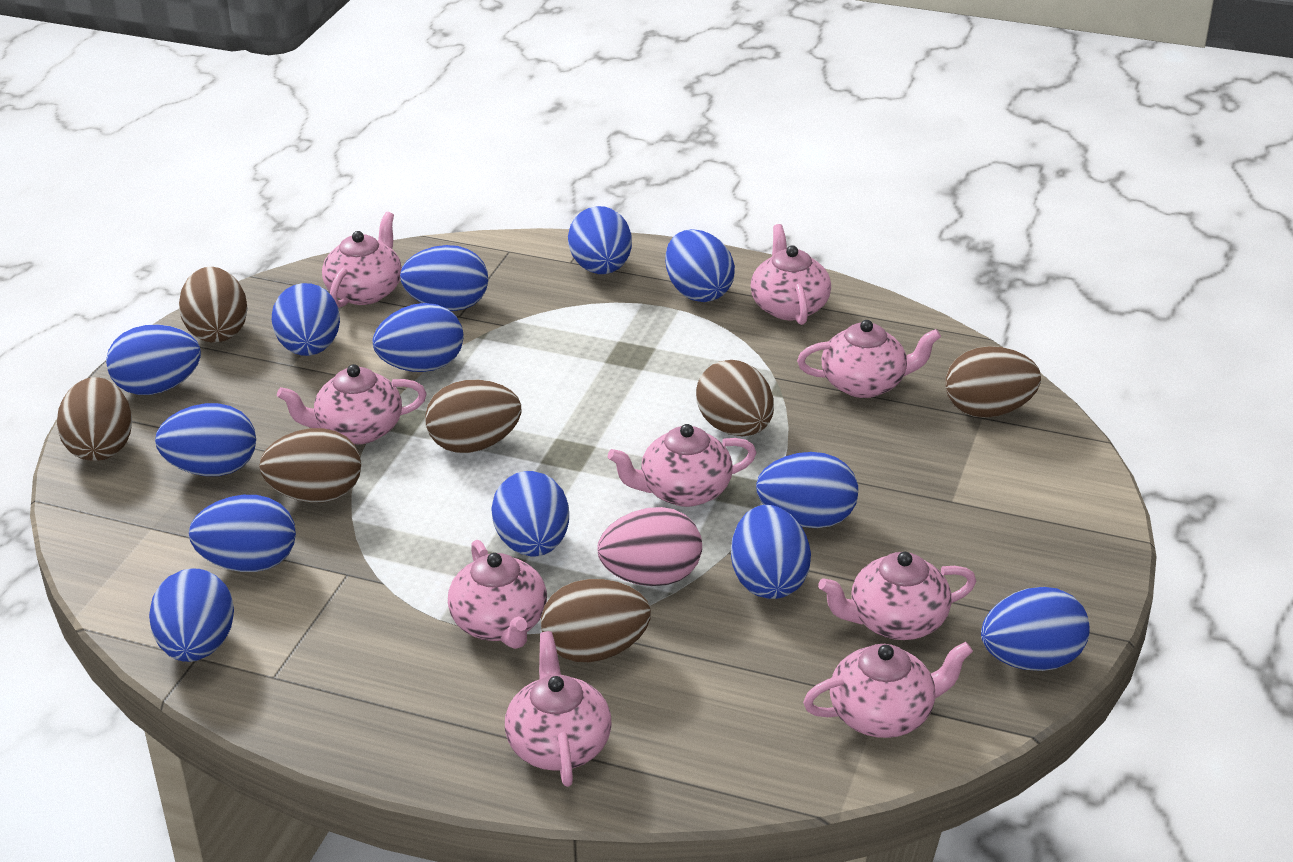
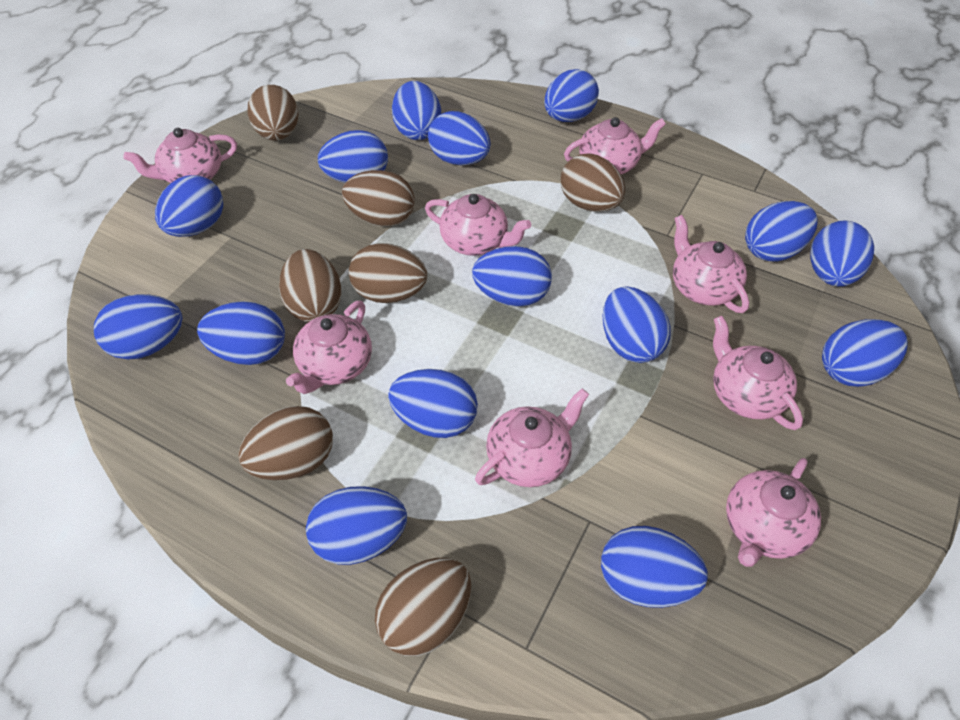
blue egg: [106,325,201,395] [149,568,234,662] [155,403,256,476] [189,495,296,572] [272,283,340,356] [373,303,464,372] [400,245,488,311] [491,471,569,556] [568,206,632,274] [665,229,735,302] [731,505,811,599] [756,452,858,528] [981,587,1090,671] = 13 -> [94,294,183,360] [155,175,223,237] [197,301,285,365] [306,486,407,565] [318,130,388,183] [388,369,478,438] [392,81,441,140] [428,111,491,165] [472,246,552,307] [544,69,599,122] [601,526,708,608] [602,286,671,363] [745,201,818,262] [810,220,874,287] [822,319,908,387] = 15
pink egg: [597,507,702,586] = 1 -> none = 0
pink teapot: [277,364,427,444] [322,212,402,308] [448,540,547,649] [505,631,611,787] [608,424,756,507] [751,224,831,325] [797,320,941,398] [803,642,973,738] [818,552,976,640] = 9 -> [123,128,237,183] [286,300,372,394] [425,194,531,256] [475,388,589,487] [564,117,666,174] [673,215,749,313] [713,316,803,430] [726,458,821,567] = 8

